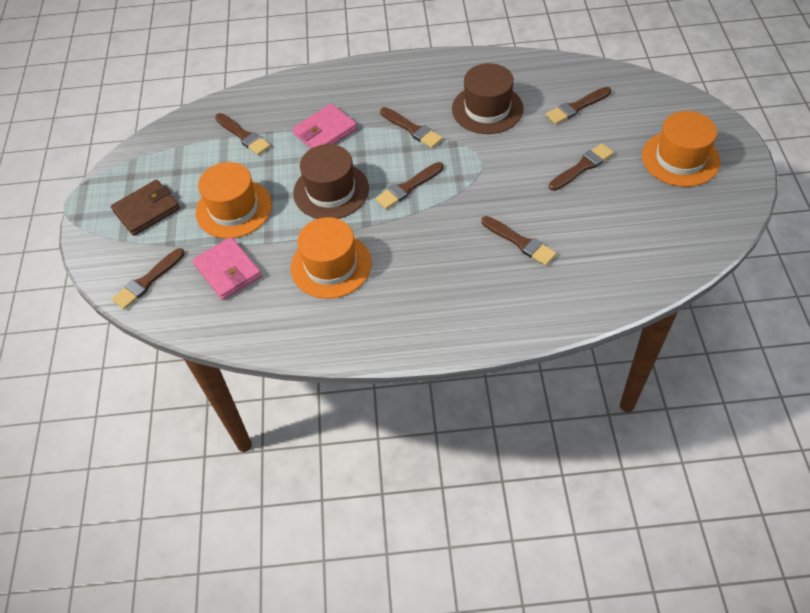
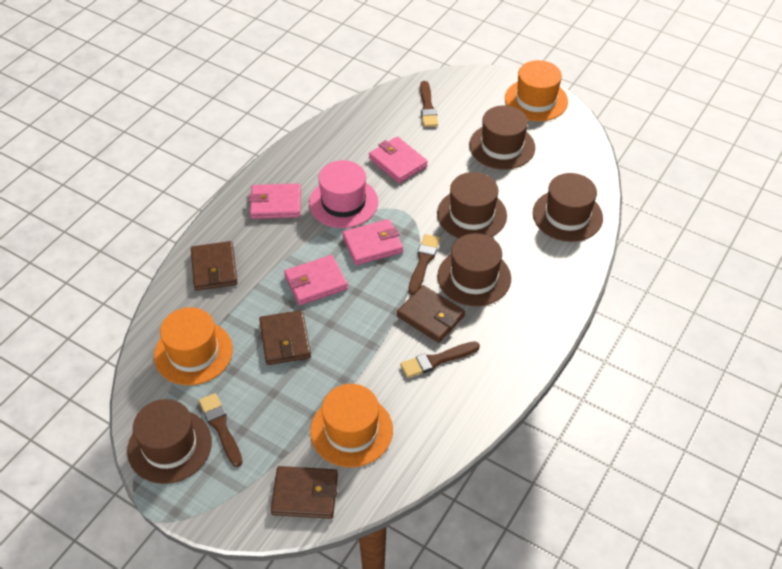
brown brush: [112,248,185,309] [215,113,270,155] [375,162,444,209] [380,107,443,148] [482,216,557,266] [546,87,611,124] [549,143,614,191] = 7 -> [199,393,243,467] [400,341,480,378] [409,234,440,295] [420,81,438,127] = 4
brown hat: [293,144,369,219] [452,63,524,134] = 2 -> [127,399,212,484] [437,172,507,238] [437,233,511,306] [469,105,535,170] [533,173,603,242] = 5
brown wallet: [111,180,180,236] = 1 -> [191,241,238,290] [259,310,311,365] [271,466,338,519] [397,285,465,343] = 4
pink hat: none = 0 -> [309,160,378,228] = 1
pink wallet: [193,237,262,300] [293,104,357,149] = 2 -> [249,184,301,219] [284,255,348,305] [343,219,403,265] [369,137,428,183] = 4

